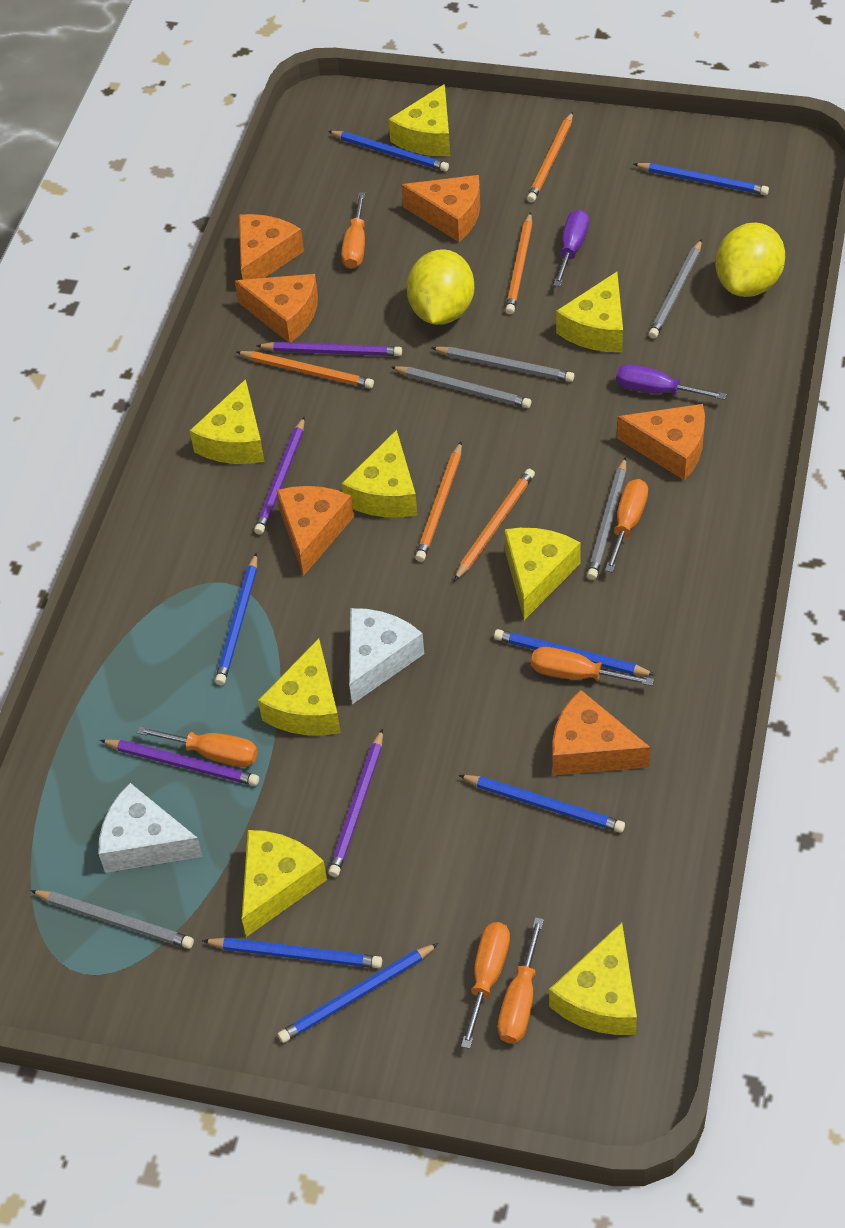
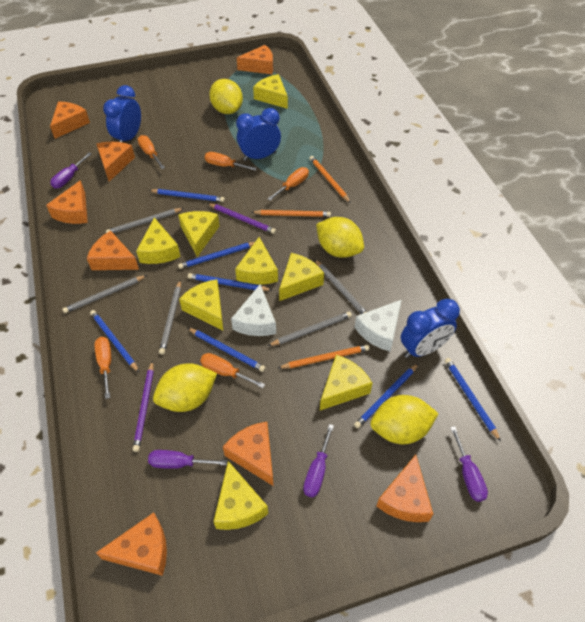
blue clock: none = 0 -> [103,85,141,143] [236,108,281,161] [401,299,460,358] = 3
orange cheese: [235,274,318,342] [239,214,304,280] [276,486,354,576] [401,175,480,242] [552,690,650,775] [617,404,705,480] = 6 -> [46,180,88,224] [50,102,90,139] [87,231,139,270] [96,142,135,182] [96,513,167,576] [223,422,273,486] [237,45,273,74] [377,455,433,522] = 8
orange pencil: [236,351,374,388] [415,442,462,562] [454,469,535,581] [505,212,532,314] [527,112,573,203] = 5 -> [251,210,331,217] [278,345,370,369] [309,156,351,203] = 3
orange screwdriver: [137,726,258,767] [341,192,365,269] [461,922,510,1049] [497,917,544,1043] [531,647,654,686] [605,479,648,573] = 6 -> [95,337,111,399] [138,135,165,169] [200,353,265,388] [205,152,257,171] [267,167,309,201] = 5
purple pencil: [100,739,259,786] [254,417,305,535] [256,342,402,356] [328,729,383,877] = 4 -> [133,361,154,452] [208,203,276,234] = 2
purple screwdriver: [554,209,589,287] [616,364,727,400] = 2 -> [50,153,92,188] [148,450,227,469] [303,424,334,498] [450,426,488,502] = 4
yellow lemon: [406,249,474,325] [716,223,785,297] = 2 -> [153,363,217,412] [209,79,243,114] [316,217,364,258] [370,395,439,444] = 4

